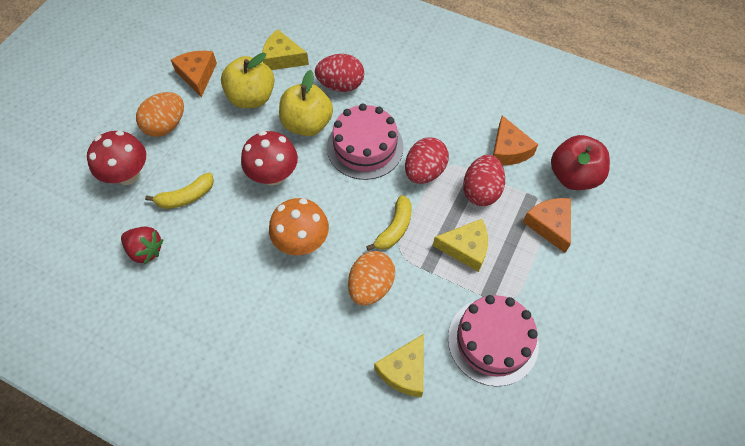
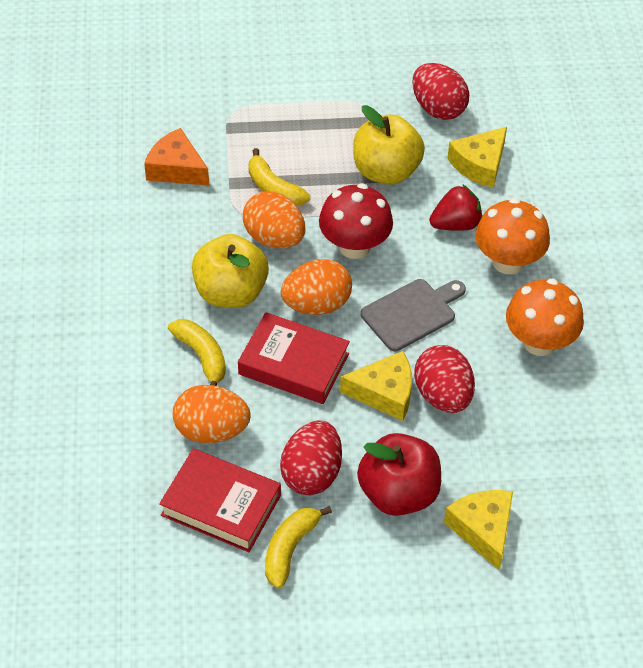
grey cutting board: none = 0 -> [361,279,466,351] = 1
orange cheese: [171,51,217,97] [493,115,538,165] [523,198,571,253] = 3 -> [144,128,209,186] = 1
orange egg: [136,92,184,137] [348,251,395,306] = 2 -> [173,385,250,443] [243,191,306,248] [281,259,352,315] = 3
orange mushroom: [269,198,329,255] = 1 -> [475,198,550,274] [506,279,584,356] = 2
pink cake: [327,103,404,180] [448,295,539,386] = 2 -> none = 0
red book: none = 0 -> [159,448,281,552] [238,312,350,404] = 2
red mushroom: [87,131,146,185] [241,131,298,186] = 2 -> [319,183,393,259] = 1
yellow banana: [145,173,214,209] [366,195,412,251] = 2 -> [168,319,226,386] [249,148,310,206] [265,506,332,589] = 3

